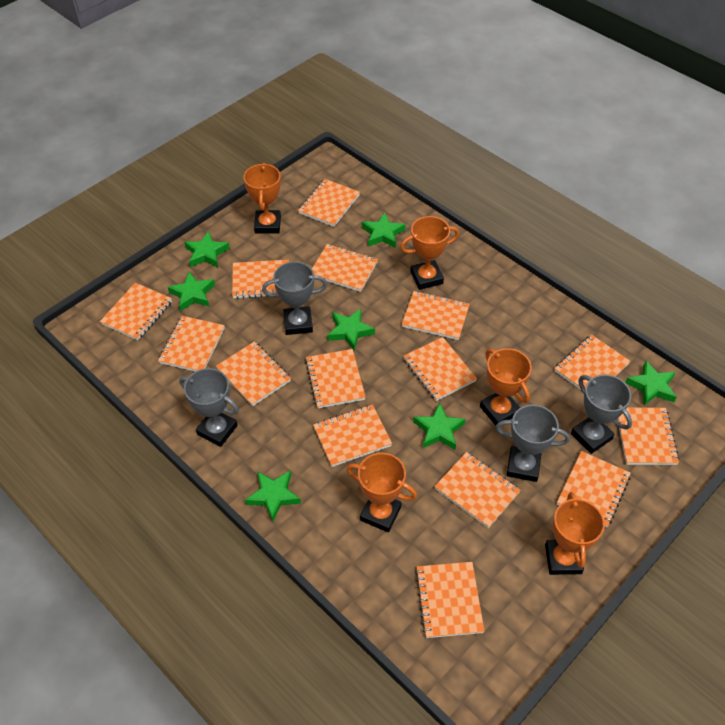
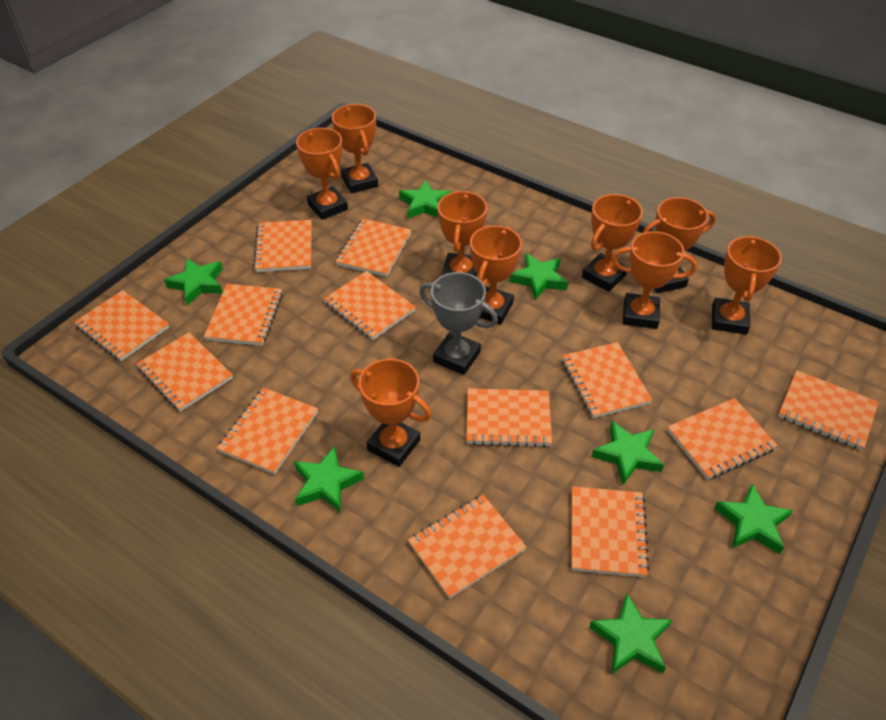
grey trophy: [179,368,239,447] [262,262,327,335] [496,405,570,482] [571,374,632,454] = 4 -> [419,272,498,375] = 1
orange notebook: [100,283,172,340] [158,316,225,372] [216,341,291,406] [232,260,289,299] [298,179,360,227] [305,349,366,408] [312,244,378,292] [313,404,392,467] [402,291,470,340] [403,337,477,401] [415,562,485,638] [434,452,520,528] [554,335,630,390] [557,451,631,528] [617,408,679,465] = 15 -> [74,290,169,361] [136,332,233,412] [204,284,283,346] [217,388,318,474] [253,220,312,272] [324,271,416,340] [335,218,411,277] [408,495,526,599] [467,388,552,447] [562,342,652,418] [571,486,650,577] [667,398,778,480] [778,370,879,450] = 13
orange trophy: [243,163,281,234] [347,453,417,532] [400,216,459,290] [480,348,532,426] [545,492,605,575] = 5 -> [296,128,348,220] [332,104,378,194] [350,358,432,467] [437,191,487,277] [470,225,522,325] [582,194,643,292] [612,231,697,329] [643,197,716,293] [712,235,782,335] = 9

